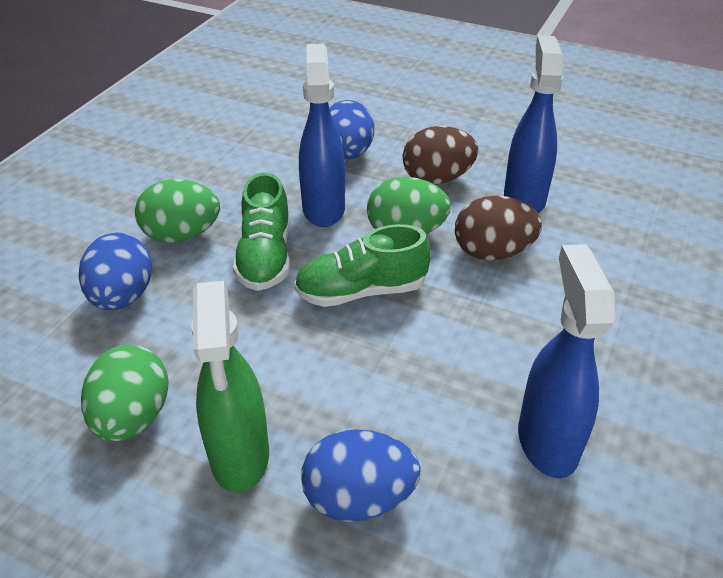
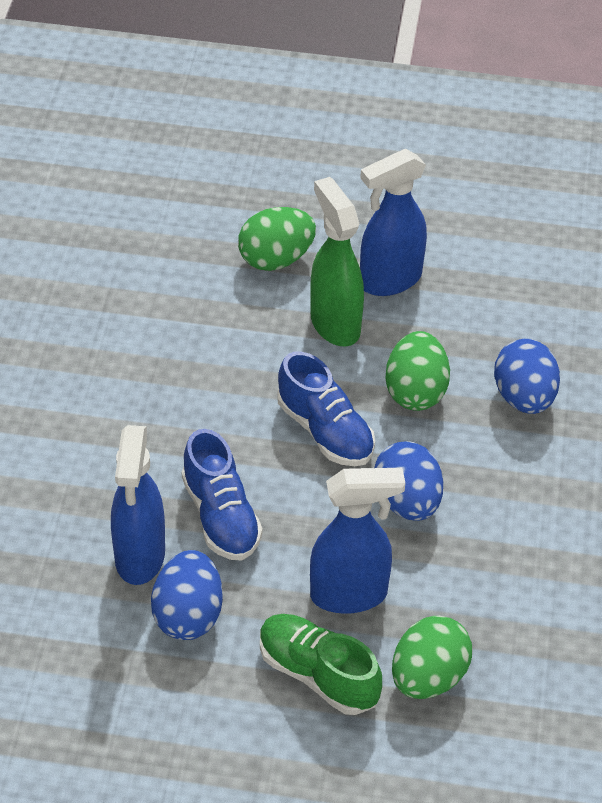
blue shoe: none = 0 -> [182,429,263,560] [277,352,375,466] = 2
brown egg: [403,126,478,185] [455,196,542,260] = 2 -> none = 0
green shoe: [233,172,290,291] [294,224,431,307] = 2 -> [260,614,382,715] = 1

